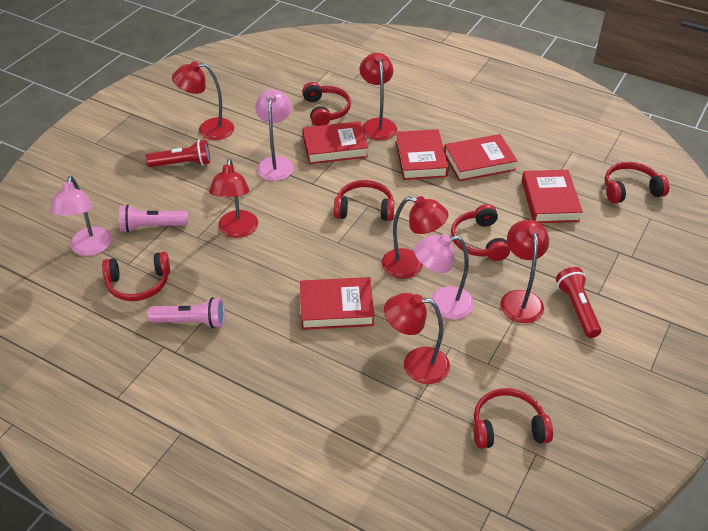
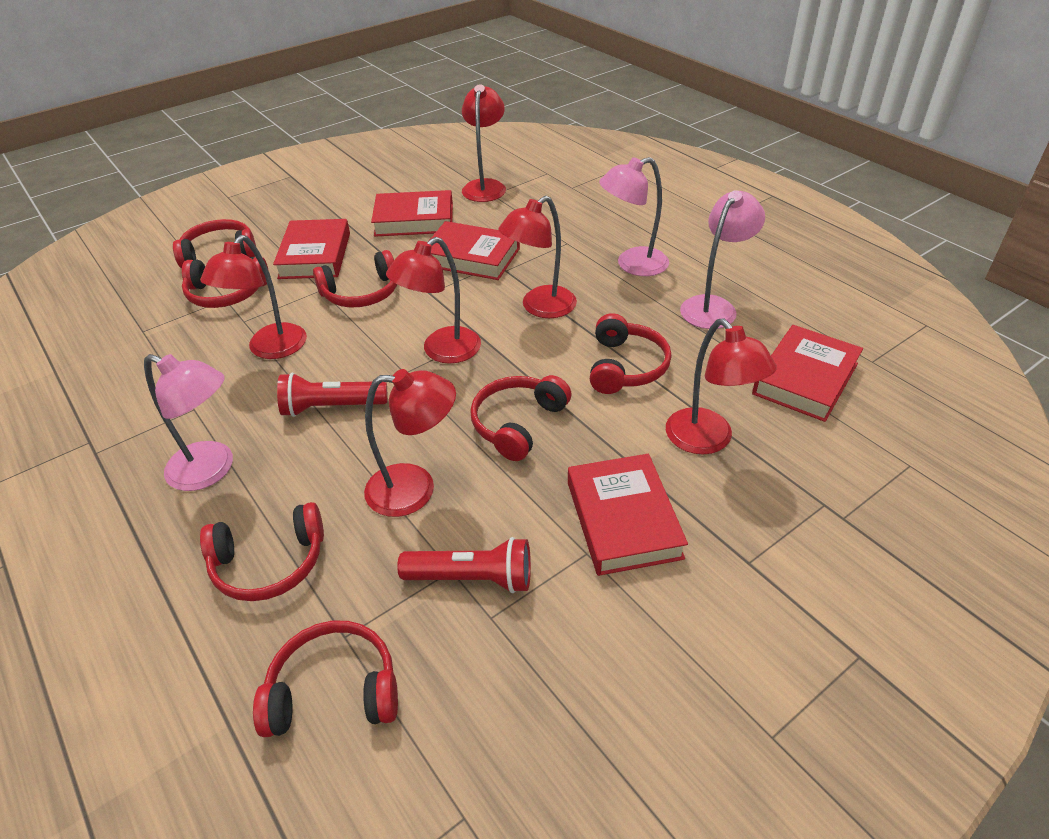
pink flashlight: [119,204,188,233] [147,297,225,329] = 2 -> none = 0
red headphones: [102,252,170,301] [302,82,351,126] [334,180,394,221] [451,204,510,261] [474,388,553,449] [605,162,669,204] = 6 -> [173,219,256,268] [182,257,268,308] [200,502,324,601] [253,621,398,737] [313,250,397,307] [470,375,572,461] [590,313,671,394] = 7

